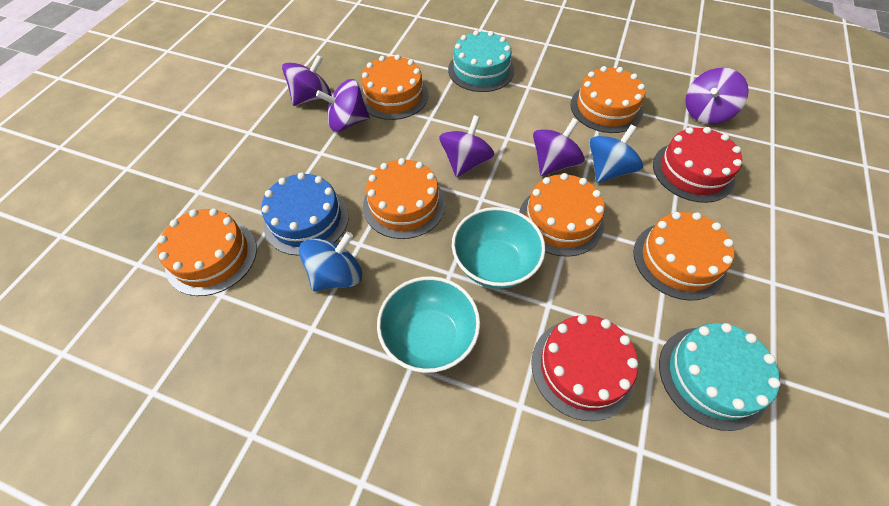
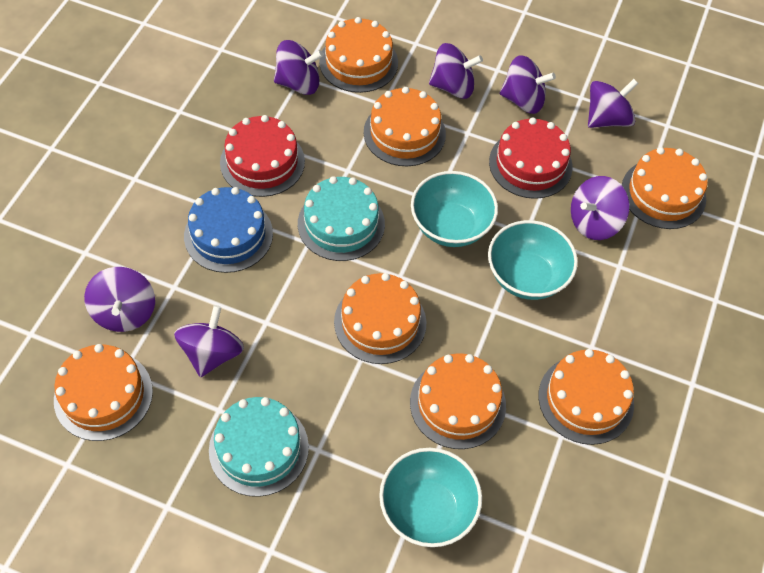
blue spinning top: [299,232,362,291] [589,125,643,183] = 2 -> none = 0
orange cake: [157,209,257,296] [361,55,429,120] [363,158,445,239] [519,173,605,257] [571,66,645,133] [633,212,734,301] = 6 -> [54,344,153,441] [319,17,398,93] [334,273,426,364] [364,87,446,166] [410,353,506,449] [539,349,634,445] [622,147,708,229] = 7
purple spinning top: [282,55,331,106] [316,79,370,132] [439,115,495,177] [533,118,585,176] [685,68,749,124] = 5 -> [84,267,155,332] [174,305,244,377] [274,40,324,95] [429,43,483,99] [500,55,556,114] [571,176,630,240] [588,79,639,128] = 7
turquoise bowl: [377,276,480,373] [452,207,545,289] = 2 -> [379,448,482,547] [411,171,498,247] [488,220,578,300] = 3

